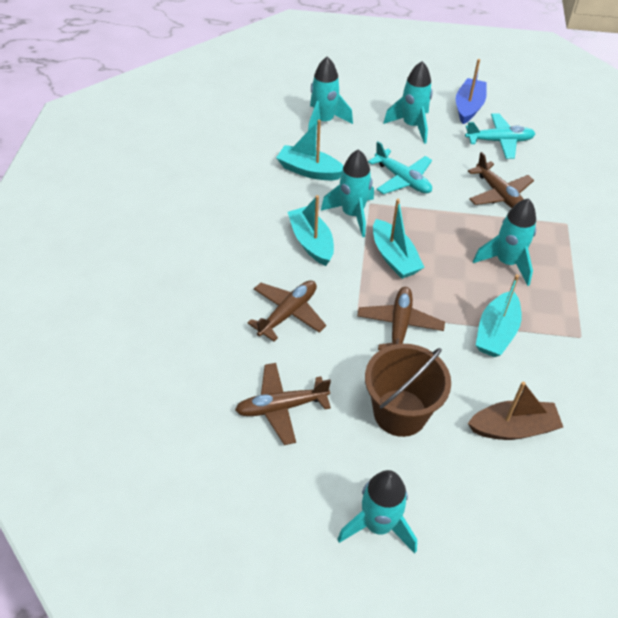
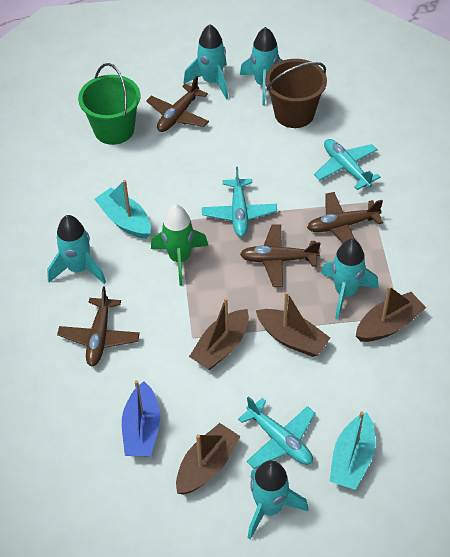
brown boat: [468,381,563,440] = 1 -> [176,423,240,495] [189,298,249,370] [256,291,330,357] [356,286,426,342] = 4
green bucket: none = 0 -> [78,63,140,145] = 1
green rocket: none = 0 -> [151,205,208,286] = 1
turquoise boat: [276,120,343,180] [288,195,334,266] [373,199,425,279] [476,274,522,357] = 4 -> [94,180,151,239] [330,411,375,490] = 2
turquoise plane: [368,141,432,194] [465,113,535,159] = 2 -> [202,167,277,237] [238,396,315,469] [314,139,381,190] = 3

